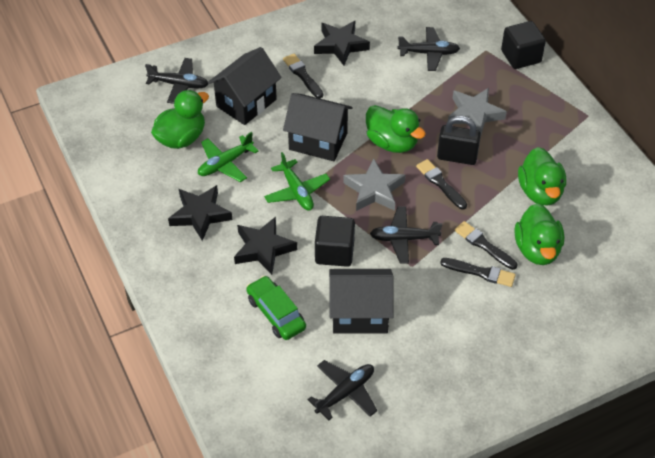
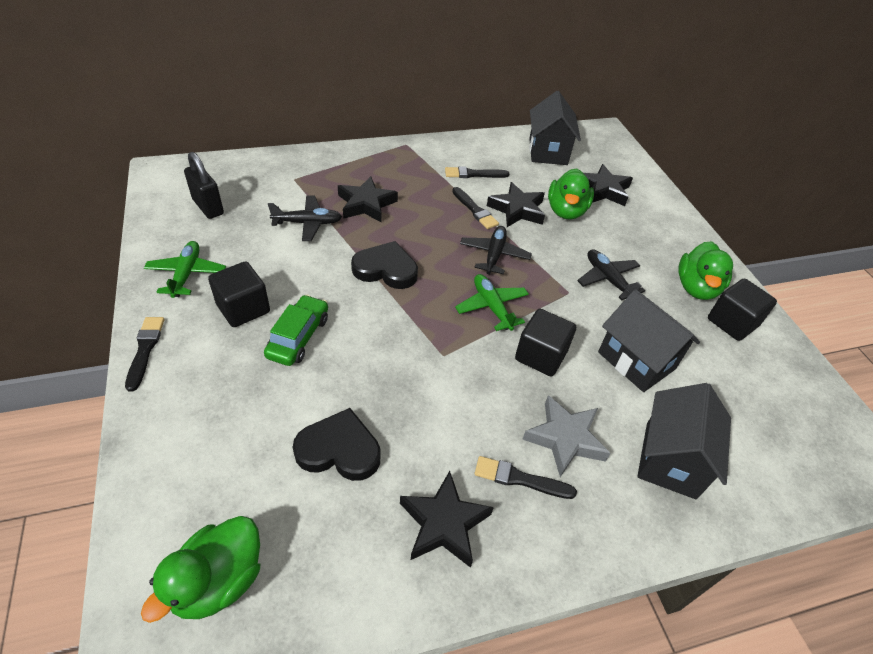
black cube: [315,216,355,267] [501,21,546,69] = 2 -> [208,261,270,327] [515,309,576,376] [708,279,777,341] = 3
black heart: none = 0 -> [293,408,380,481] [351,241,418,289] = 2
black plane: [145,58,208,104] [308,360,377,420] [370,207,442,264] [398,27,460,71] = 4 -> [268,195,342,241] [460,226,532,275] [577,249,645,300] = 3
black star: [168,185,232,241] [234,217,297,275] [314,21,370,66] = 3 -> [338,176,398,223] [400,471,494,568] [487,182,545,227] [583,164,633,206] = 4
green duck: [151,90,209,149] [366,105,426,153] [515,203,564,265] [518,147,566,206] = 4 -> [141,516,260,623] [548,169,594,220] [678,241,733,300] = 3
grey star: [343,159,405,211] [448,88,507,138] = 2 -> [523,395,611,477] = 1

